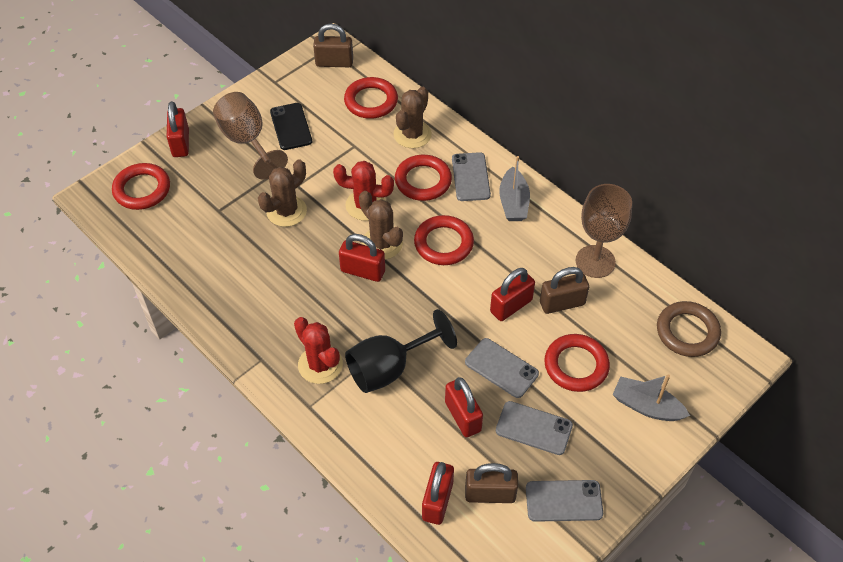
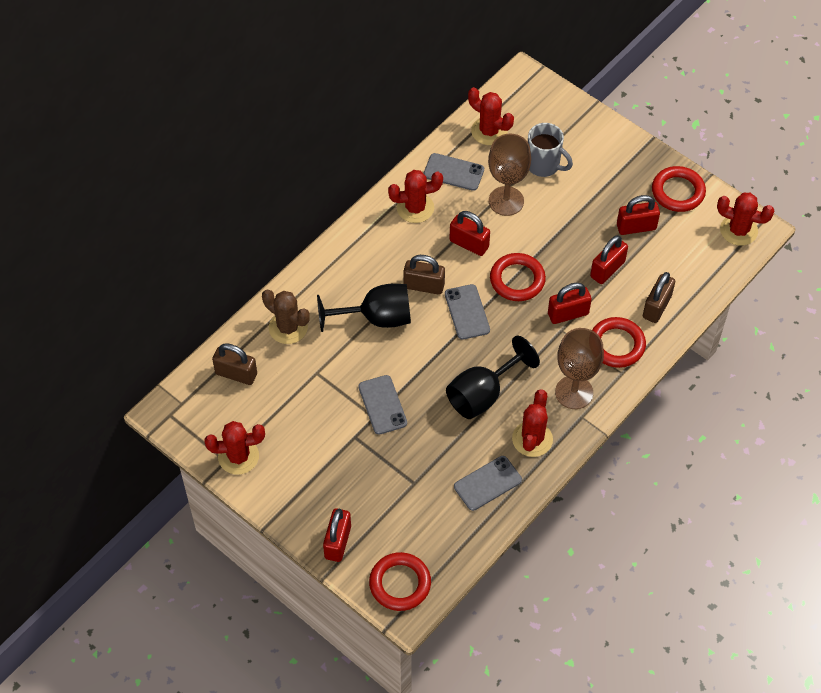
black goblet: [345,309,457,393] = 1 -> [317,284,411,332] [446,336,540,419] = 2
black phone: [270,103,312,150] = 1 -> none = 0
brown cactus: [258,159,307,227] [359,191,403,260] [393,87,432,148] = 3 -> [262,289,310,344] = 1
brown ring: [657,301,721,357] = 1 -> none = 0
grey boat: [499,156,530,221] [612,374,690,421] = 2 -> none = 0
grey mug: none = 0 -> [528,123,573,177] = 1
red cactus: [294,317,343,384] [333,161,394,221] = 2 -> [204,421,265,475] [388,170,443,223] [468,87,514,145] [512,389,553,457] [717,193,775,246] = 5
red ring: [112,163,170,210] [344,77,398,119] [395,155,452,201] [414,215,474,265] [544,334,610,392] = 5 -> [369,552,431,611] [490,253,546,301] [592,317,646,368] [652,166,706,212] = 4

